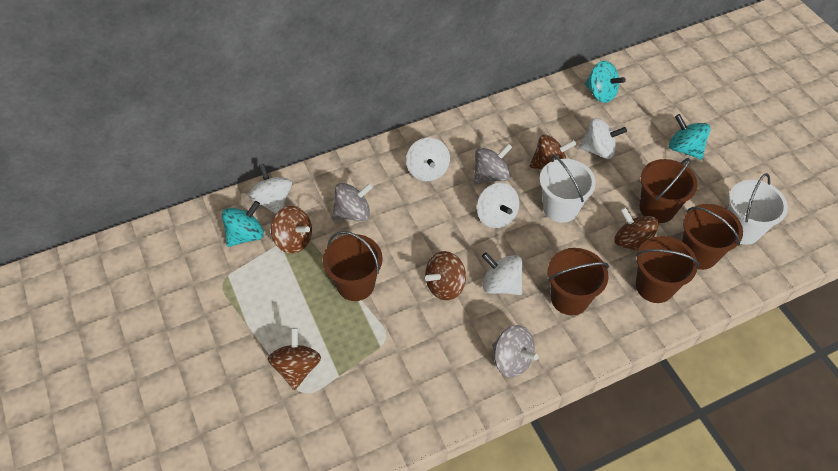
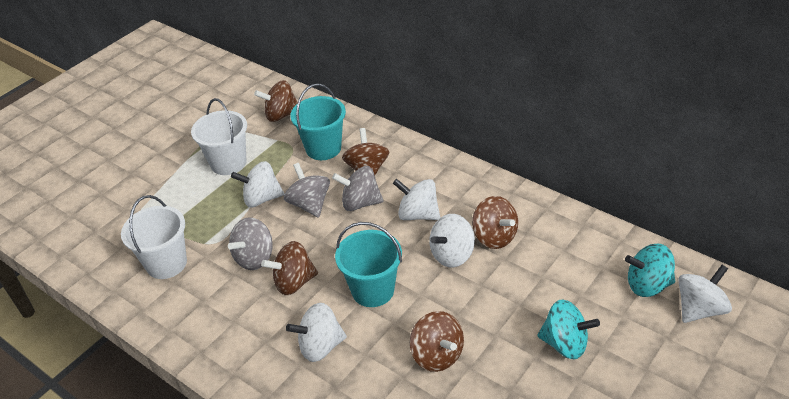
brown bucket: [323,231,383,301] [548,248,609,315] [636,236,700,303] [640,158,698,223] [682,204,743,270] = 5 -> none = 0
turquoise bucket: none = 0 -> [290,83,346,160] [335,222,402,307] = 2
turquoise spinning top: [222,201,264,247] [585,61,626,103] [669,114,710,160] = 3 -> [537,299,600,359] [625,243,675,297] = 2

